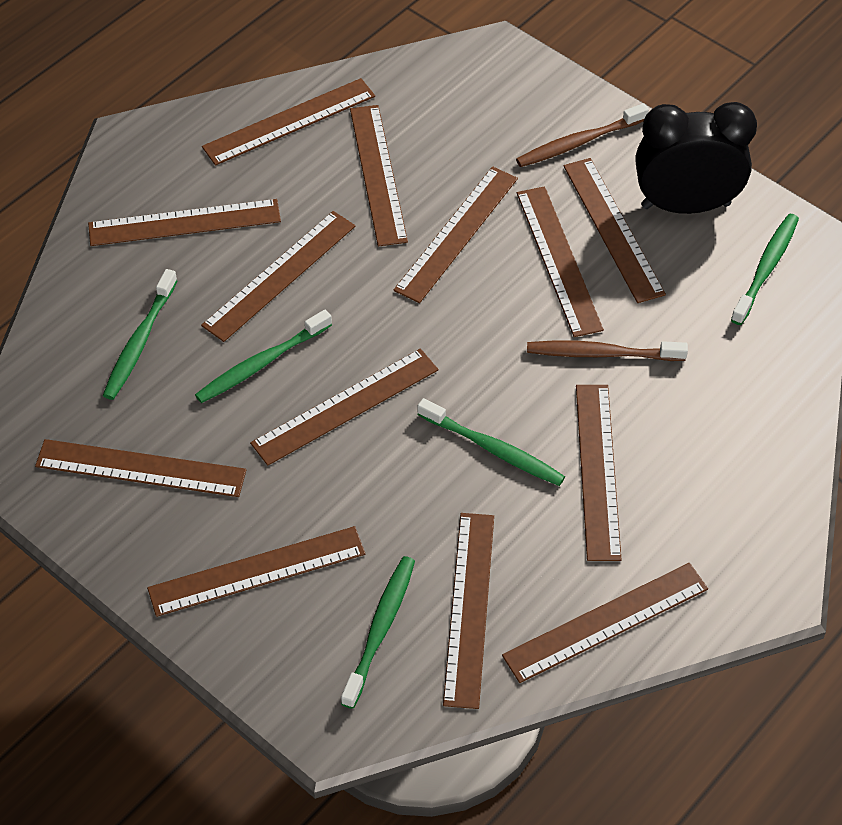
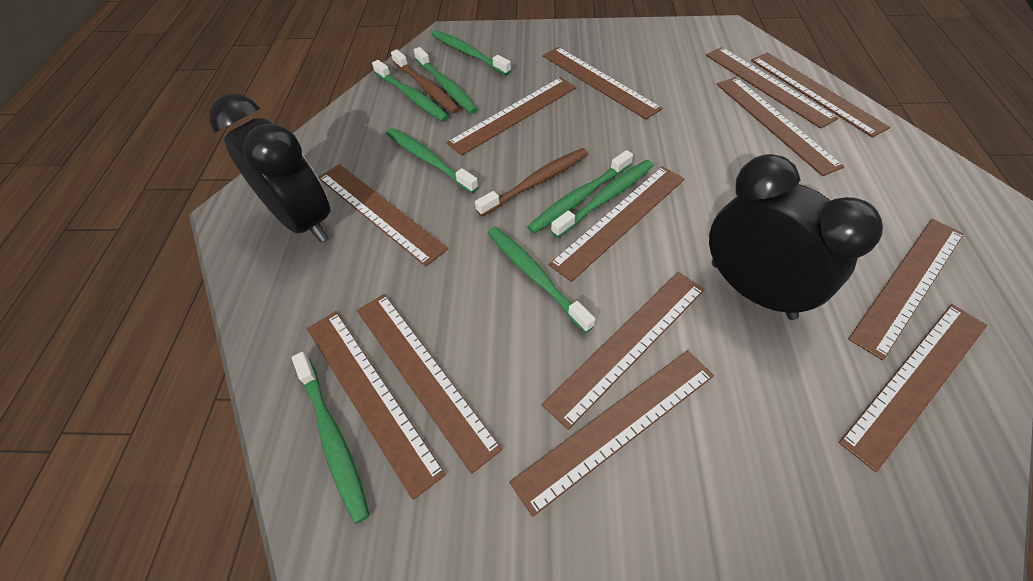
black clock: [636,102,757,214] = 1 -> [209,94,330,242] [709,154,883,320] = 2
green toothbrush: [103,269,177,400] [195,310,332,403] [341,556,415,709] [418,398,565,486] [731,214,799,325] = 5 -> [292,352,370,524] [372,60,449,122] [386,128,479,193] [414,47,478,114] [432,30,511,75] [488,227,595,333] [527,150,633,234] [551,160,654,238] = 8

